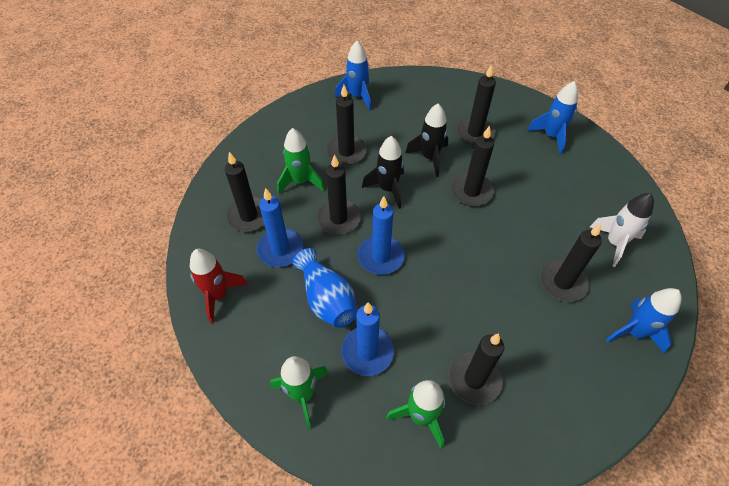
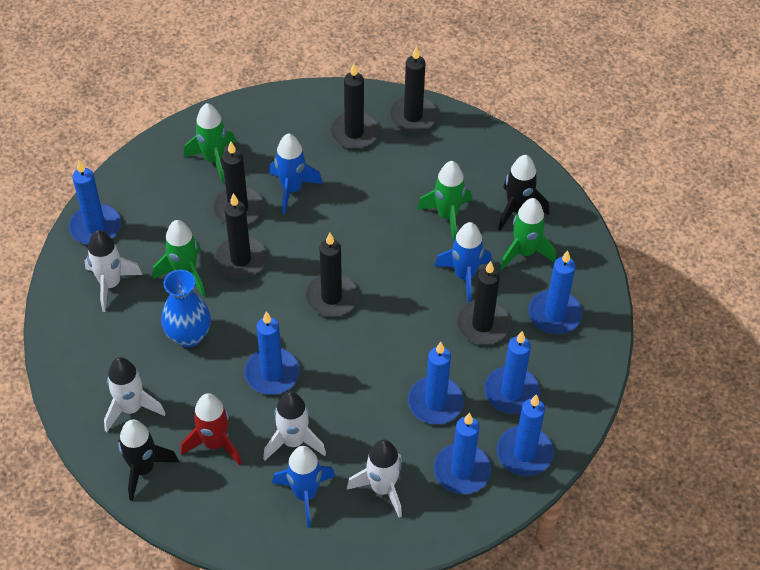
black candle: [225,152,264,232] [316,155,361,235] [326,85,367,165] [448,333,504,405] [451,125,494,206] [456,64,496,145] [540,224,602,302] = 7 -> [212,141,264,224] [214,193,267,278] [305,233,358,317] [330,64,379,149] [389,46,438,133] [456,261,510,345] = 6
blue candle: [256,188,303,267] [341,302,394,376] [357,196,405,275] = 3 -> [69,160,121,245] [244,311,300,395] [408,342,464,424] [434,413,491,494] [484,331,540,414] [497,394,554,476] [529,251,582,334] = 7
green rocket: [270,356,329,430] [277,128,325,194] [386,380,445,449] = 3 -> [153,220,205,296] [184,103,236,183] [417,161,472,242] [500,198,556,270] = 4
white rocket: [590,193,654,267] = 1 -> [85,230,142,312] [104,357,166,432] [263,391,326,460] [347,440,402,518] = 4

